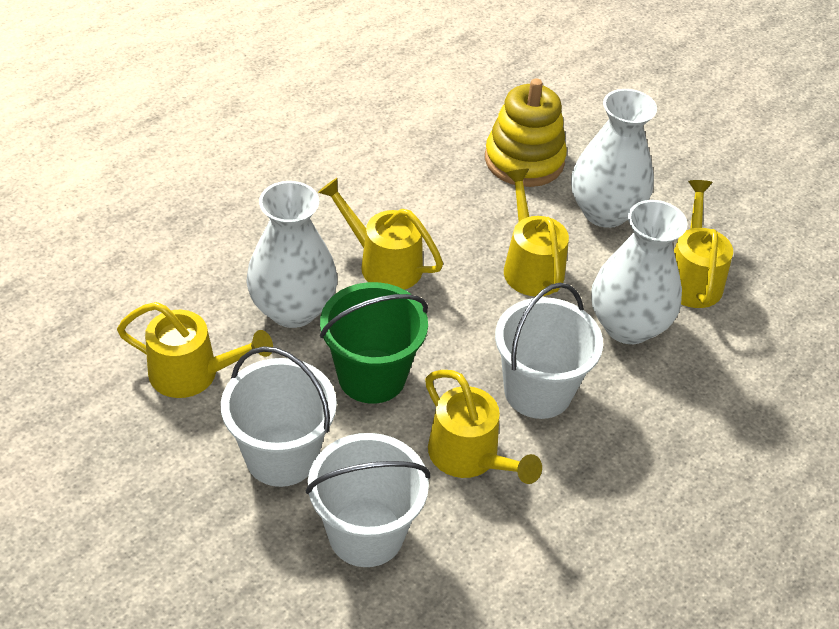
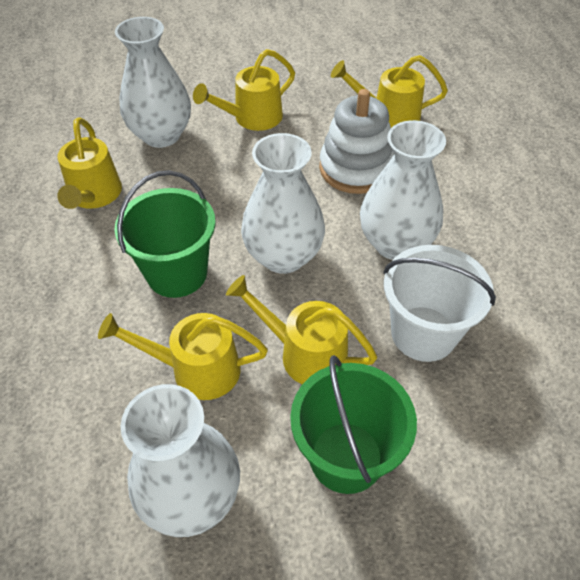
green bucket: [320,282,428,404] = 1 -> [115,170,216,298] [290,355,417,494] = 2
white bucket: [221,346,337,487] [306,433,430,567] [495,283,603,419] = 3 -> [383,245,496,362] = 1
white stacking toy: none = 0 -> [319,89,394,194] = 1
white vase: [246,181,337,328] [571,89,657,228] [591,200,688,344] = 3 -> [115,17,191,148] [121,384,240,537] [241,133,325,274] [360,120,446,260] = 4
yellow stacking toy: [485,78,567,187] = 1 -> none = 0

